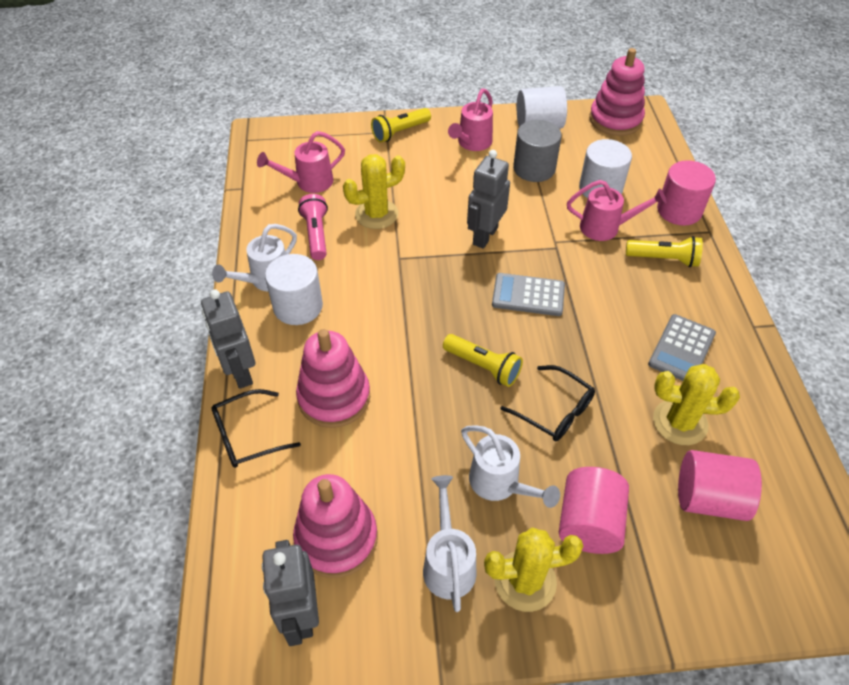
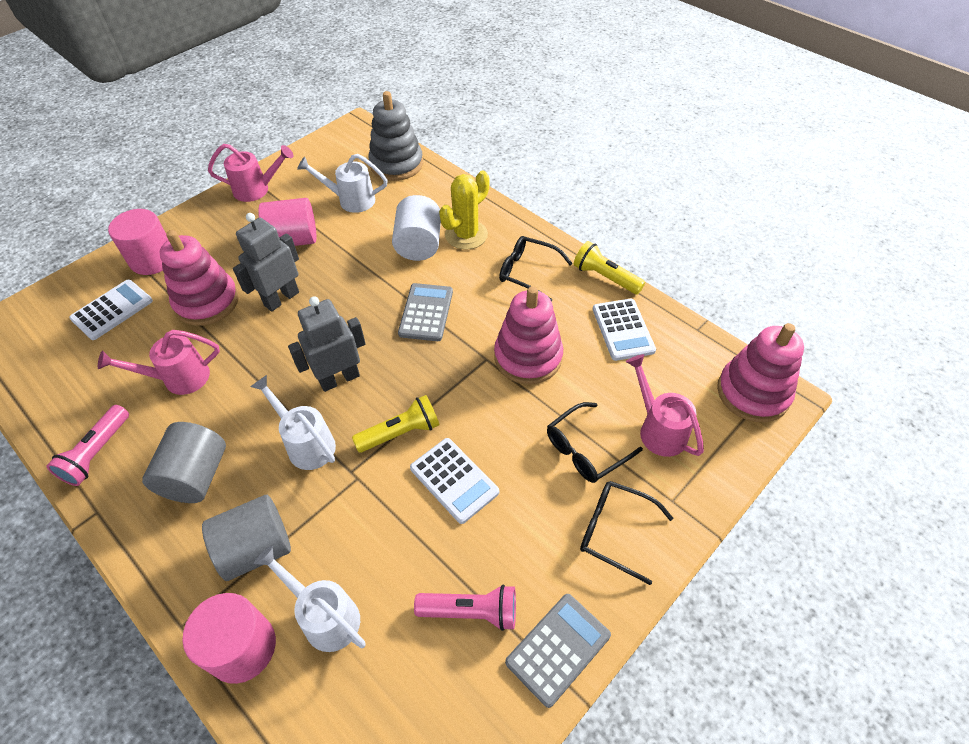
black glasses: [211,389,301,468] [500,365,595,441] = 2 -> [499,236,573,302] [547,402,643,483] [580,481,673,585] = 3
grey cylinder: [513,120,562,182] = 1 -> [142,422,226,503] [202,495,291,581] = 2
grey robot: [201,289,255,389] [262,540,319,646] [467,150,510,249] = 3 -> [233,213,299,312] [288,296,366,392] = 2
grey stacking toy: none = 0 -> [369,91,423,181] = 1
pink flashlight: [298,194,328,260] = 1 -> [46,405,129,486] [414,584,516,631] = 2
white calculator: none = 0 -> [69,280,153,340] [410,438,499,524] [593,299,656,361] = 3
white cylinder: [265,254,323,325] [517,86,567,129] [579,139,632,198] = 3 -> [392,195,441,261] = 1
yellow cactus: [343,154,405,229] [484,528,583,612] [653,364,740,445] = 3 -> [439,171,490,250] = 1
yellow flashlight: [371,108,431,143] [443,334,523,387] [626,236,703,267] = 3 -> [352,395,439,453] [574,241,645,295] = 2

